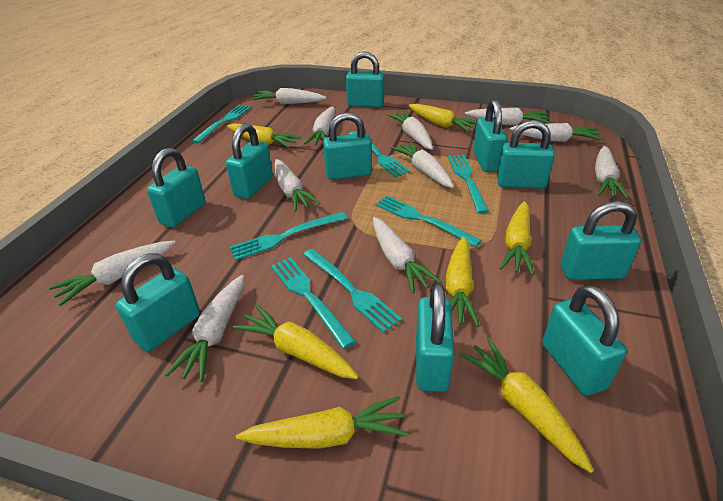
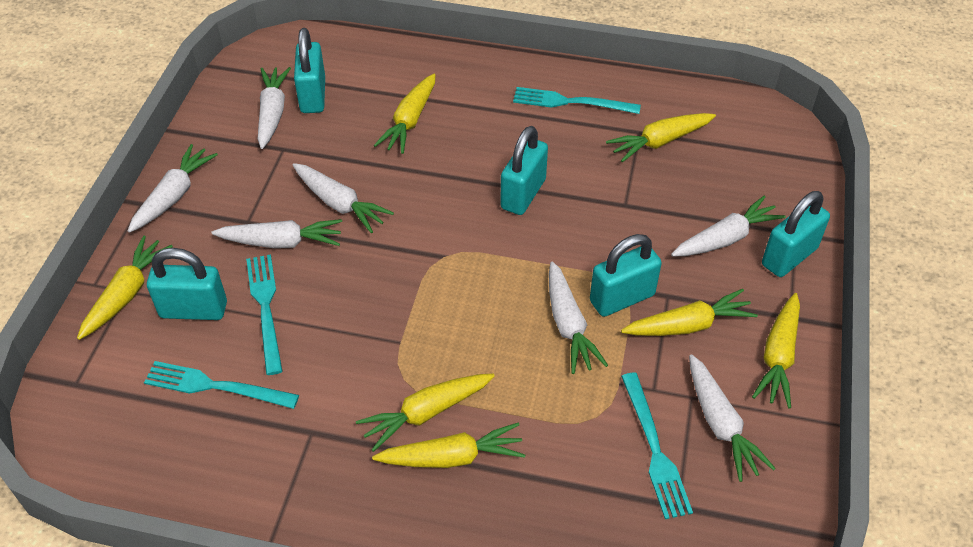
turquoise fork: [192,105,251,144] [229,212,347,260] [271,257,356,349] [303,248,402,333] [349,131,410,177] [375,196,482,247] [448,155,489,214] = 7 -> [144,361,299,409] [246,255,283,375] [513,87,641,114] [621,372,693,519] = 4
turquoise padlock: [116,253,200,352] [147,148,206,228] [226,123,273,199] [323,112,372,180] [346,51,384,107] [416,283,454,392] [473,100,507,172] [497,120,555,189] [542,285,627,396] [561,201,641,280] = 10 -> [147,248,227,320] [294,28,325,113] [500,126,548,215] [590,234,662,317] [762,191,830,277] = 5
white carrot: [49,241,176,306] [165,275,244,382] [252,88,326,104] [274,159,321,212] [304,107,335,145] [373,217,442,294] [387,111,433,150] [391,141,454,188] [465,108,550,126] [510,123,602,142] [595,146,629,199] = 11 -> [128,144,218,233] [212,219,342,248] [258,67,291,149] [293,163,394,233] [549,261,608,374] [671,196,786,256] [689,354,776,482] = 7

